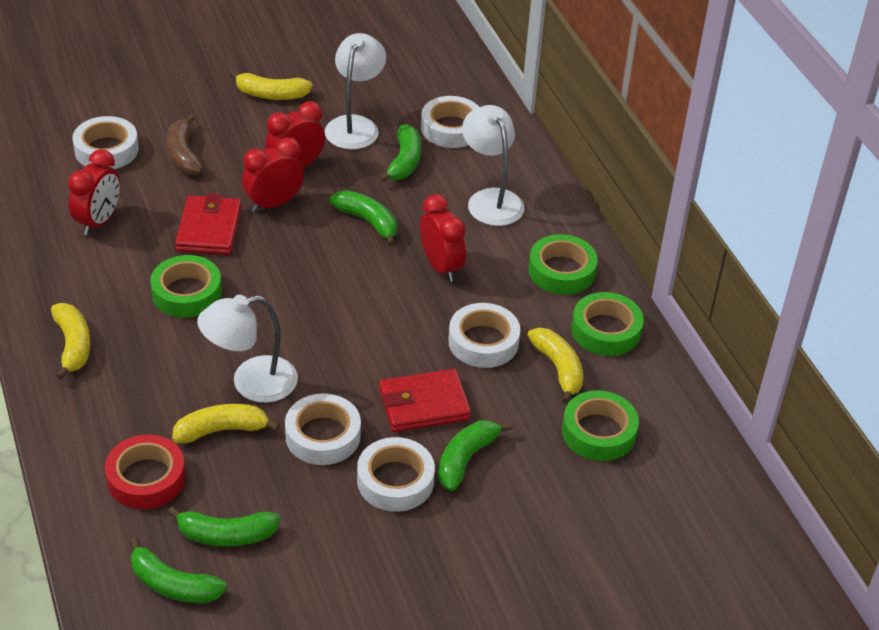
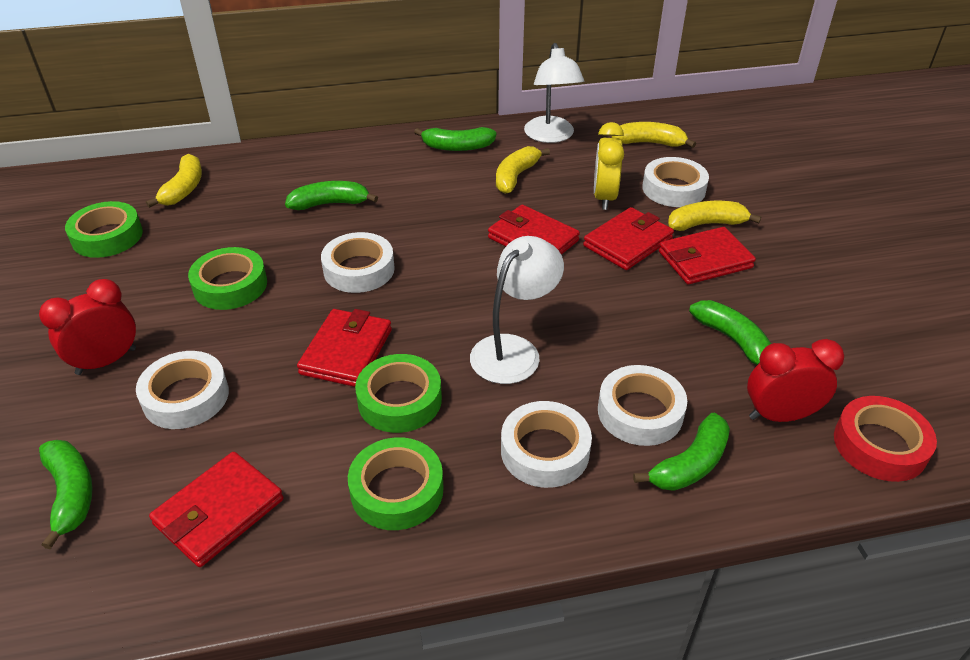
brown banana: [167,115,203,175] = 1 -> none = 0
red clock: [68,149,120,235] [242,137,304,212] [265,101,325,168] [420,194,466,282] = 4 -> [39,279,136,375] [747,339,844,422] = 2
red wallet: [175,193,242,255] [379,369,471,432] = 2 -> [149,452,284,567] [297,309,392,387] [488,205,580,255] [583,207,674,270] [659,227,756,284] = 5
white lamp: [197,295,298,403] [325,33,386,150] [462,105,524,226] = 3 -> [470,236,564,384] [524,43,584,143] = 2
yellow clock: none = 0 -> [594,122,624,210] = 1

